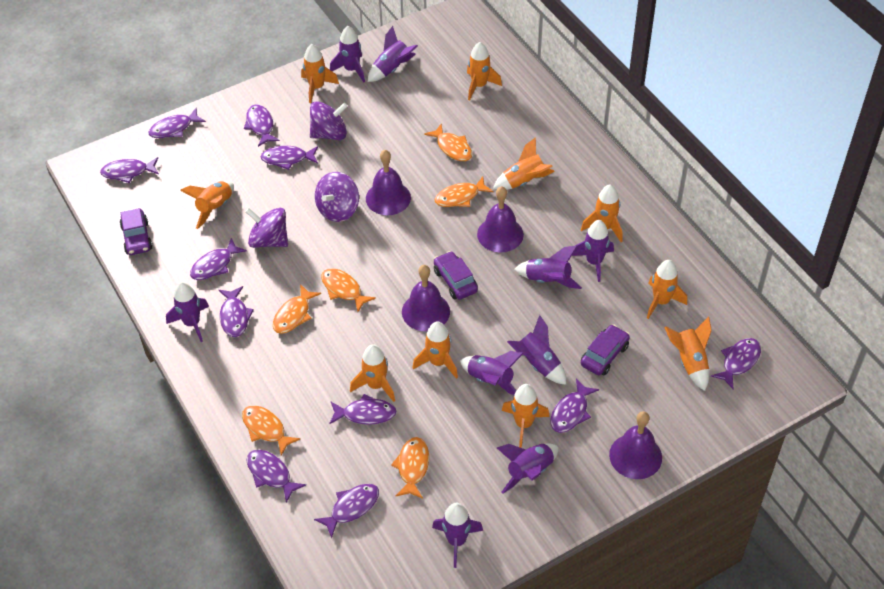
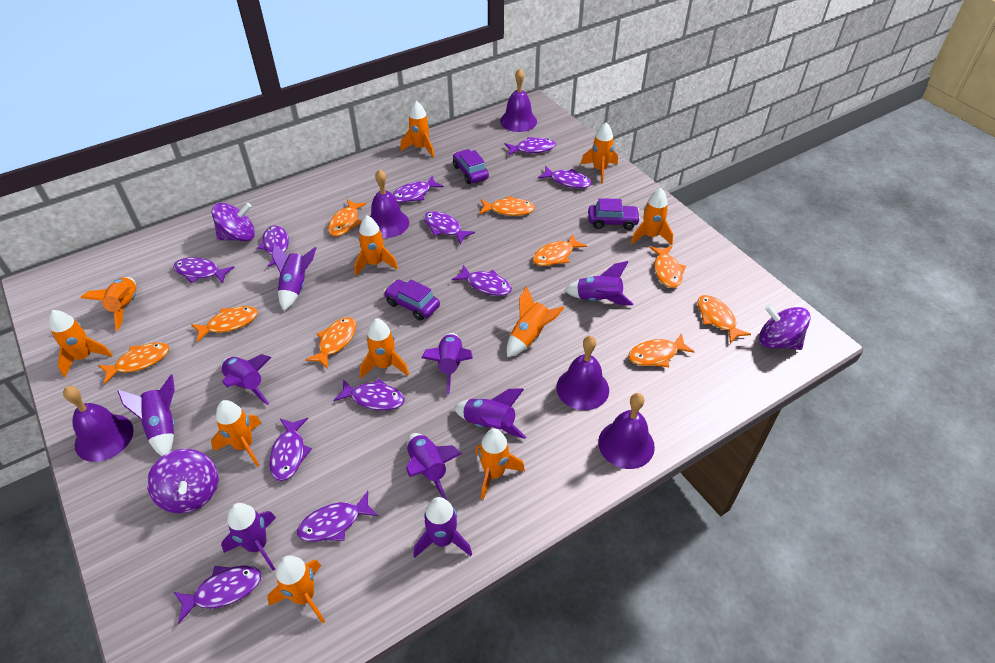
orange fish: [242,405,300,456] [273,284,321,334] [321,268,376,312] [391,437,429,499] [424,123,472,161] [434,176,493,207] = 6 -> [98,342,169,384] [191,306,258,342] [305,317,356,369] [328,199,367,236] [479,196,535,216] [533,234,587,266] [628,333,695,367] [650,246,686,288] [697,295,751,344] = 9
orange rocket: [180,181,234,229] [301,44,339,103] [350,345,395,402] [412,321,458,379] [467,42,502,100] [493,137,555,190] [502,384,550,448] [581,184,623,242] [647,260,687,319] [664,316,712,391] = 10 -> [49,310,113,377] [81,277,136,331] [211,400,261,467] [267,555,325,624] [354,216,398,276] [360,318,409,379] [400,101,434,158] [475,429,525,500] [507,286,565,357] [581,123,618,183] [631,188,673,245] = 11
purple bell: [366,150,411,215] [402,265,450,331] [477,186,524,252] [609,411,662,479] = 4 -> [63,386,134,462] [370,169,409,238] [500,69,537,132] [556,336,609,410] [598,393,655,469] = 5

